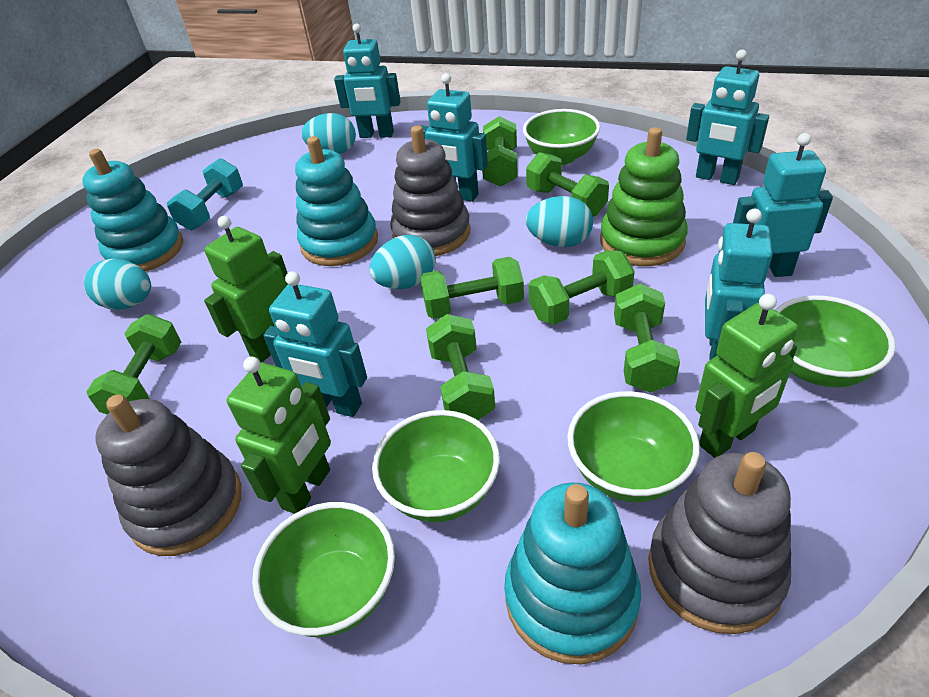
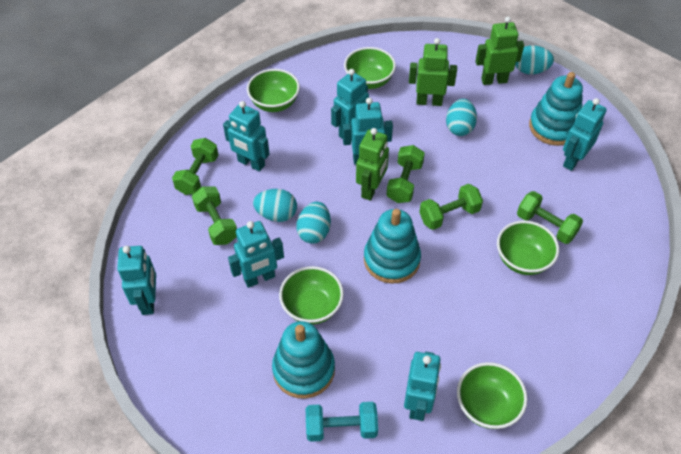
green dumbbell: [86,314,181,415] [420,257,524,319] [426,314,495,420] [482,116,518,187] [526,152,609,217] [529,250,635,325] [614,283,680,393] = 7 -> [172,138,218,195] [192,186,237,245] [386,145,425,203] [419,184,483,230] [517,191,583,244] = 5
green stacking toy: [600,127,688,266] = 1 -> none = 0
grey stacking toy: [95,394,242,556] [390,126,470,256] [648,452,791,634] = 3 -> none = 0
turquoise robot: [263,271,367,417] [334,23,401,138] [421,73,488,202] [686,50,769,185] [705,209,773,360] [733,133,833,277] = 6 -> [117,246,156,315] [223,101,270,172] [228,221,284,288] [331,69,369,139] [343,98,393,165] [404,352,441,421] [563,98,607,171] = 7

